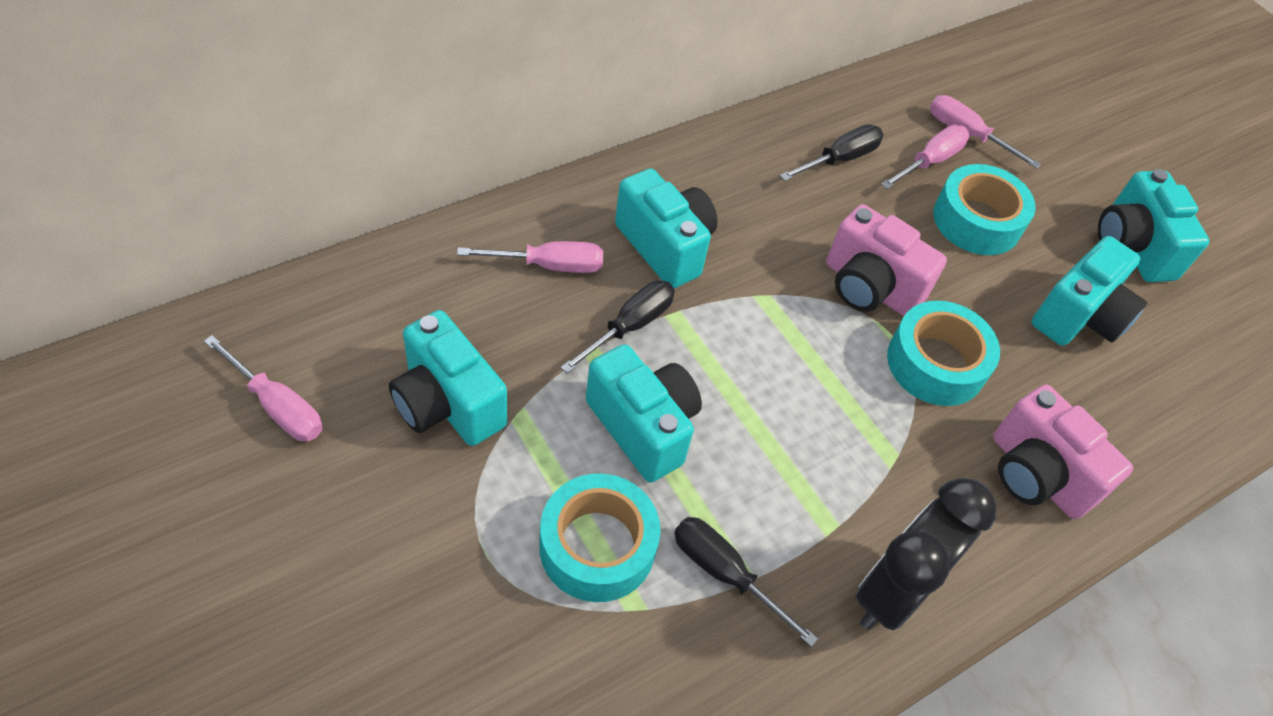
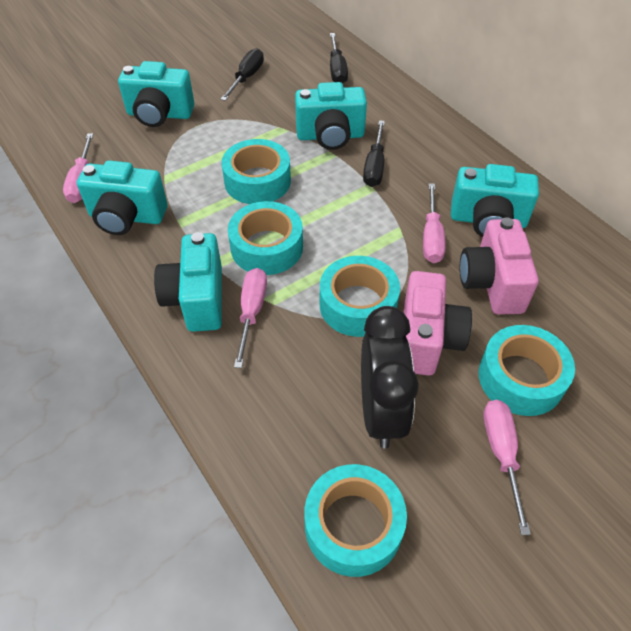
turquoise tape: [539,474,661,602] [887,301,1000,406] [933,164,1036,255] = 3 -> [221,139,291,204] [228,201,303,275] [304,464,407,577] [320,256,400,337] [479,325,575,416] = 5

